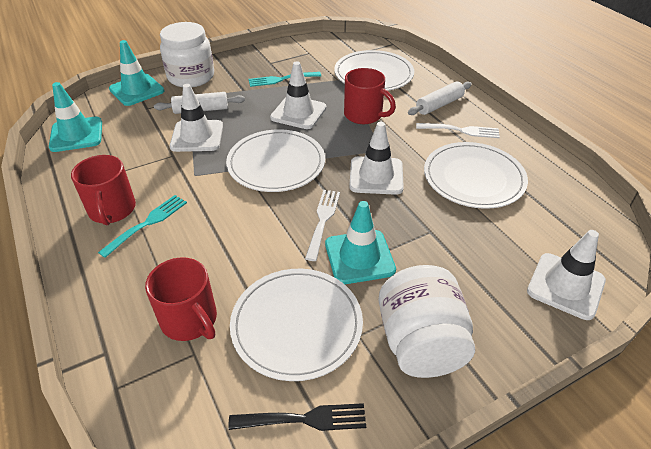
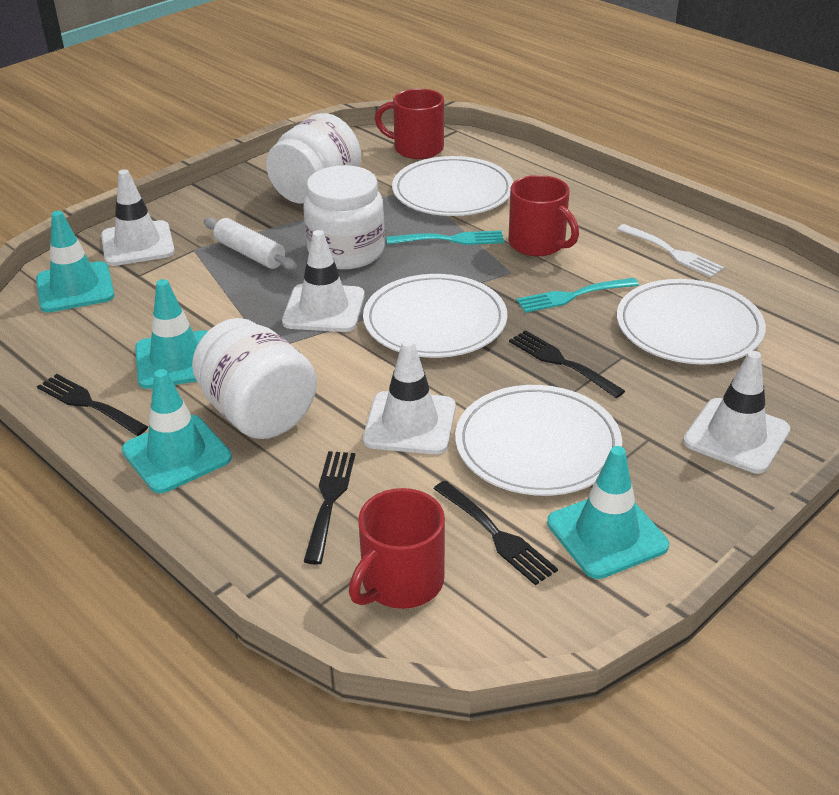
black fork: [228,403,366,431] = 1 -> [37,374,148,436] [303,451,355,565] [434,481,558,585] [509,330,625,398] = 4
turquoise traffic cone: [49,82,102,152] [109,40,165,106] [325,201,396,284] = 3 -> [36,211,115,312] [122,369,232,493] [135,279,208,389] [547,446,669,579] = 4
white fork: [305,190,340,261] [416,123,500,138] = 2 -> [617,224,724,277] = 1
white jar: [160,22,214,87] [378,265,475,378] = 2 -> [192,318,317,439] [266,113,361,204] [303,165,385,270] = 3
white rolling pin: [154,92,245,114] [408,81,472,115] = 2 -> [204,218,297,270] = 1

